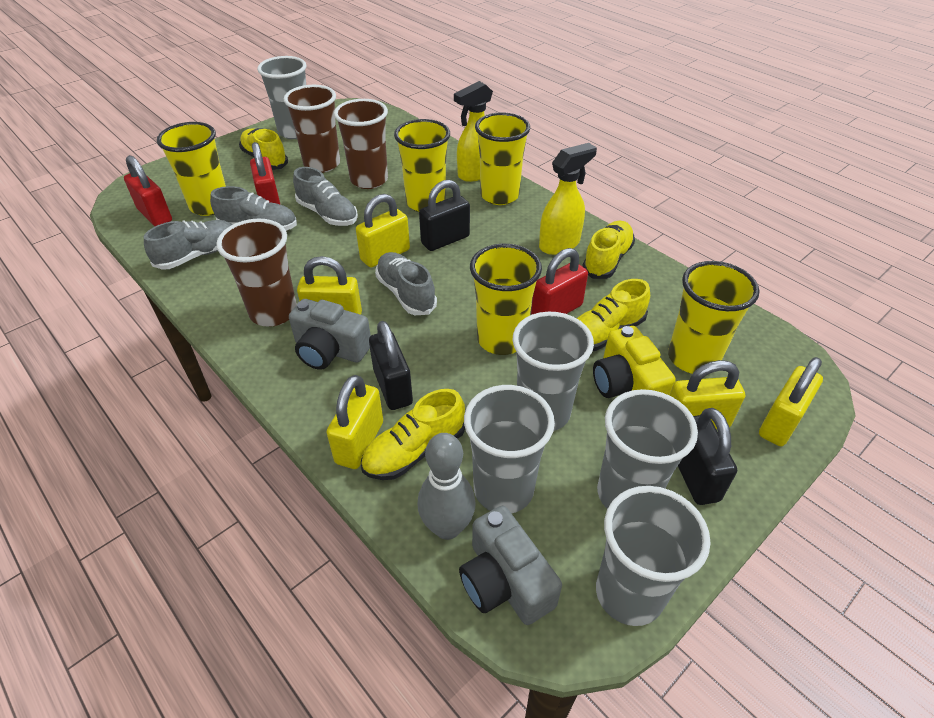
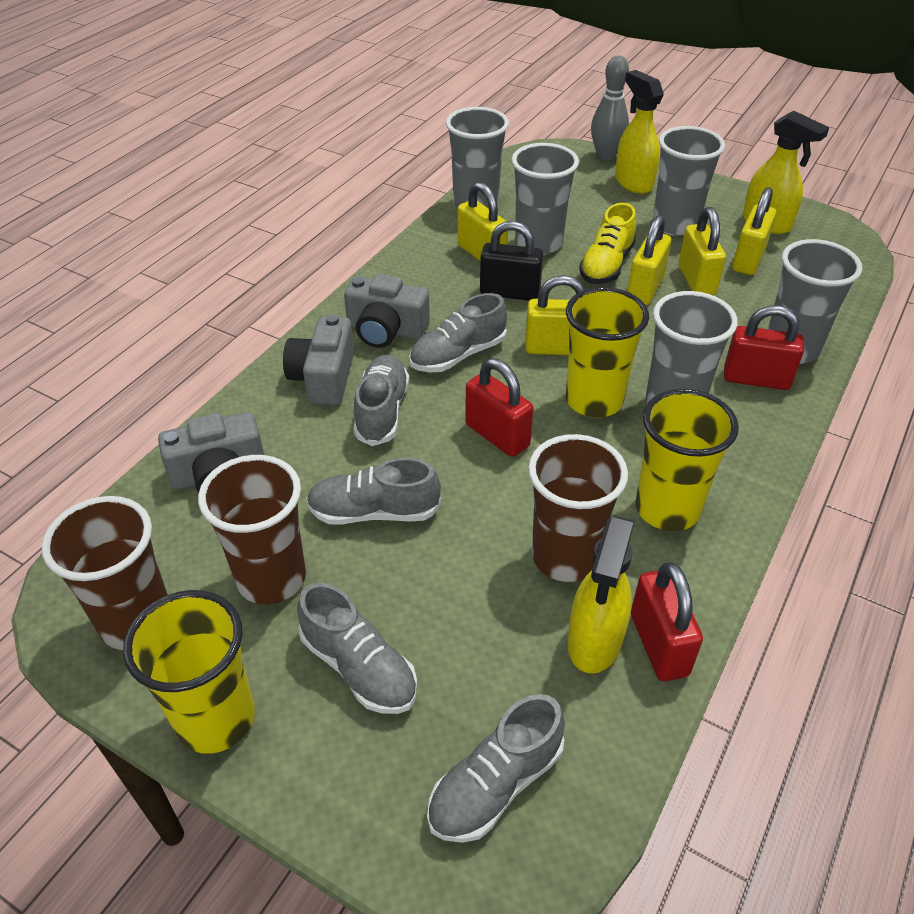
black padlock: [369,321,413,410] [419,180,470,251] [678,408,737,505] = 3 -> [480,221,543,301] = 1
grey camera: [289,299,371,370] [459,506,562,625] = 2 -> [158,412,264,493] [283,314,354,405] [344,274,430,348] = 3
grey shoe: [144,220,232,270] [210,186,297,231] [293,167,358,226] [375,252,437,315] = 4 -> [297,583,417,714] [306,457,441,525] [353,355,409,446] [409,293,507,372] [427,694,565,843] = 5
yellow camera: [593,326,676,398] = 1 -> none = 0
yellow cup: [157,122,226,216] [394,119,450,212] [470,244,542,355] [475,112,530,205] [668,261,760,374] = 5 -> [123,590,255,754] [566,287,649,418] [635,389,739,531] = 3
yellow shoe: [239,128,288,170] [361,389,465,480] [577,279,650,351] [582,221,635,279] = 4 -> [579,203,636,284] = 1
yellow spray bottle: [454,81,493,182] [539,143,597,255] = 2 -> [568,515,635,674] [615,70,664,194] [743,111,829,234] = 3

